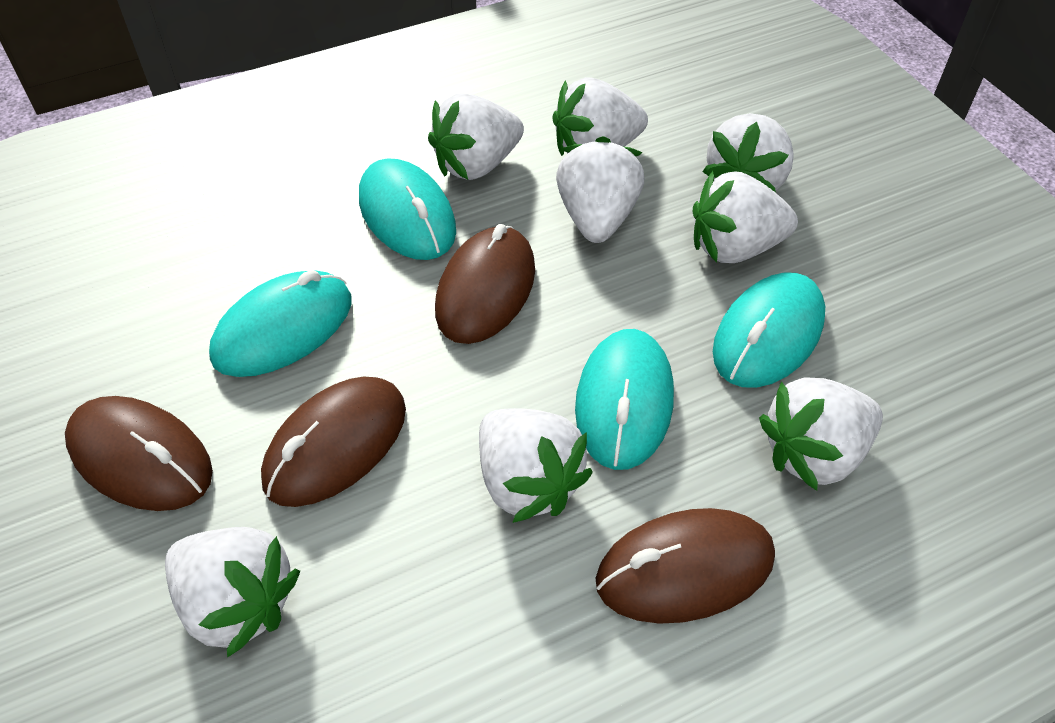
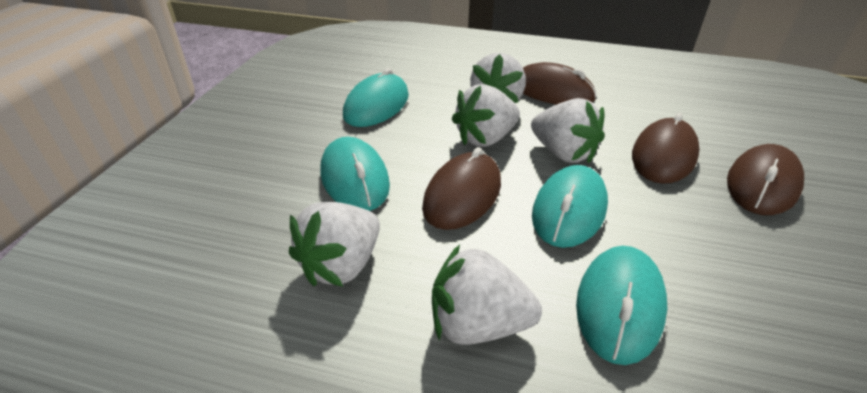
white strawberry: [165,527,300,658] [428,93,524,180] [479,408,593,523] [552,77,648,156] [556,136,644,243] [693,171,798,263] [703,113,794,193] [759,377,883,491] = 8 -> [289,202,380,287] [432,245,542,345] [452,84,520,147] [470,53,526,103] [531,98,605,164] = 5

